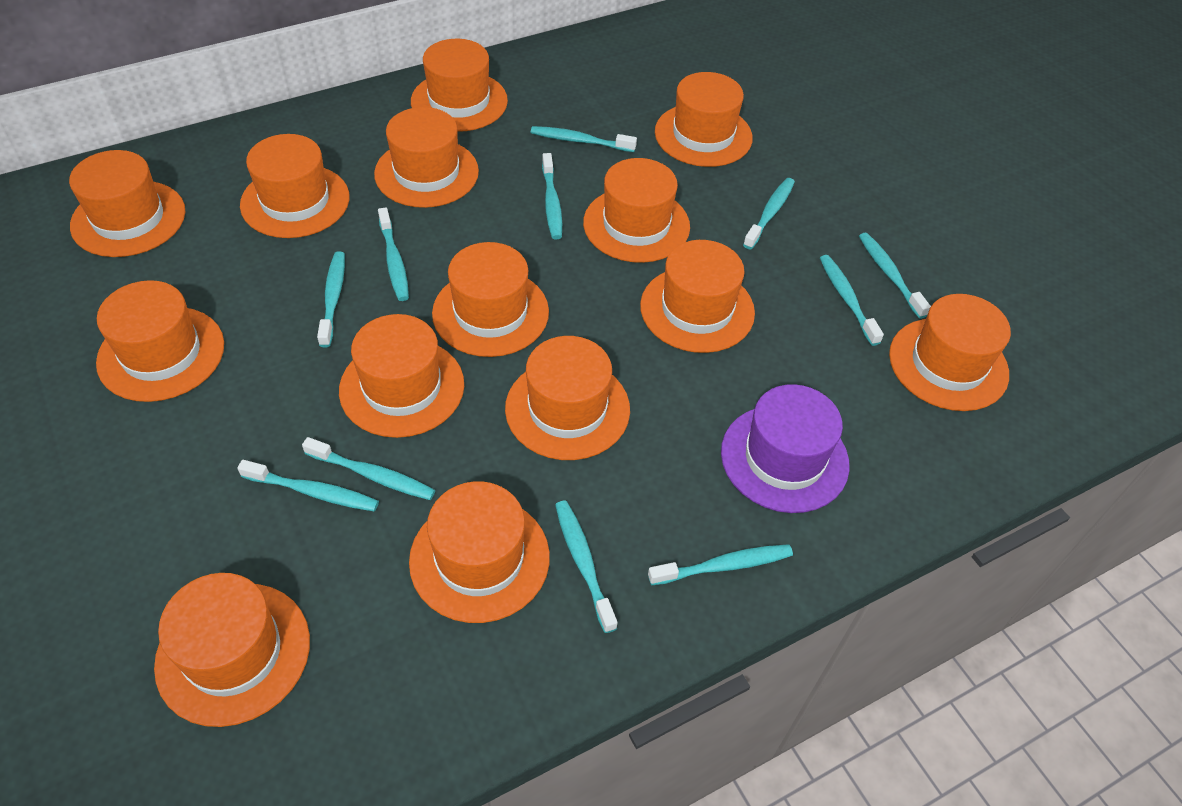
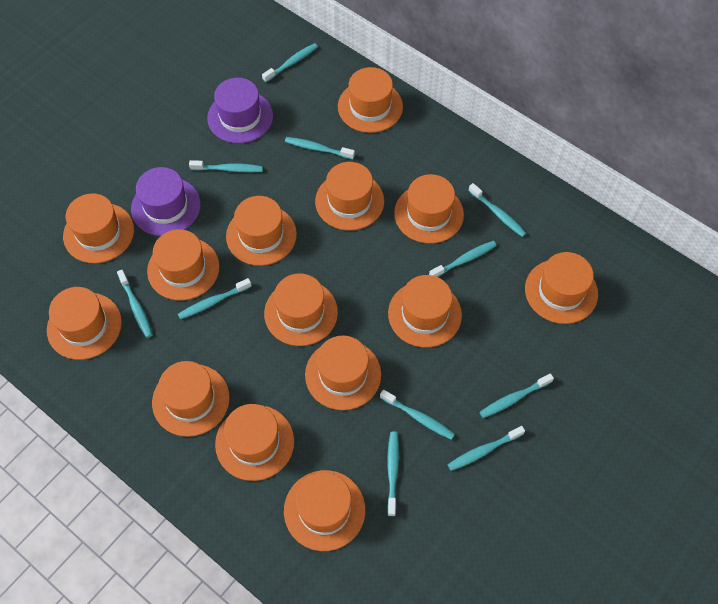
purple hat: [721,384,850,513] = 1 -> [131,167,201,236] [207,78,273,143] = 2

